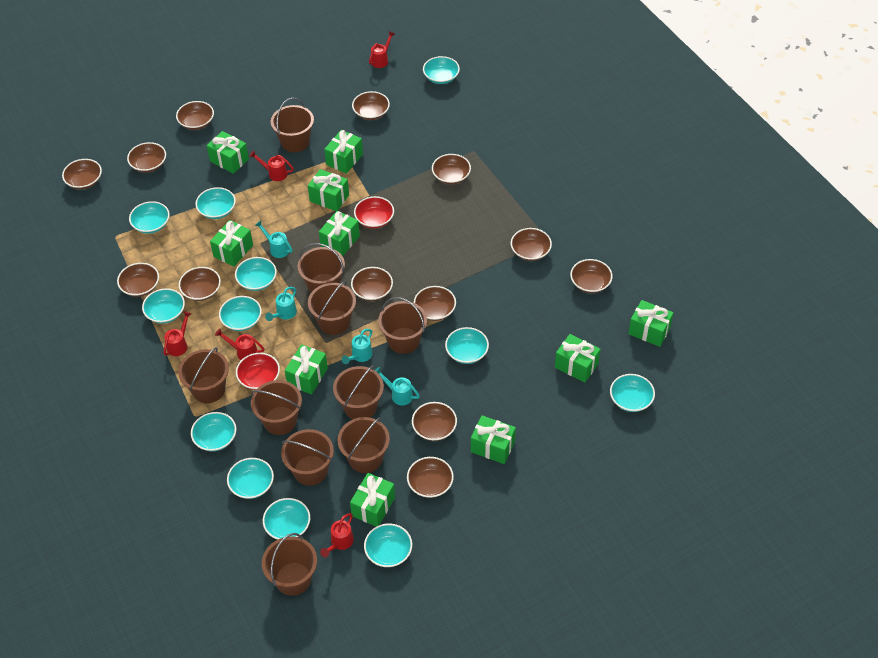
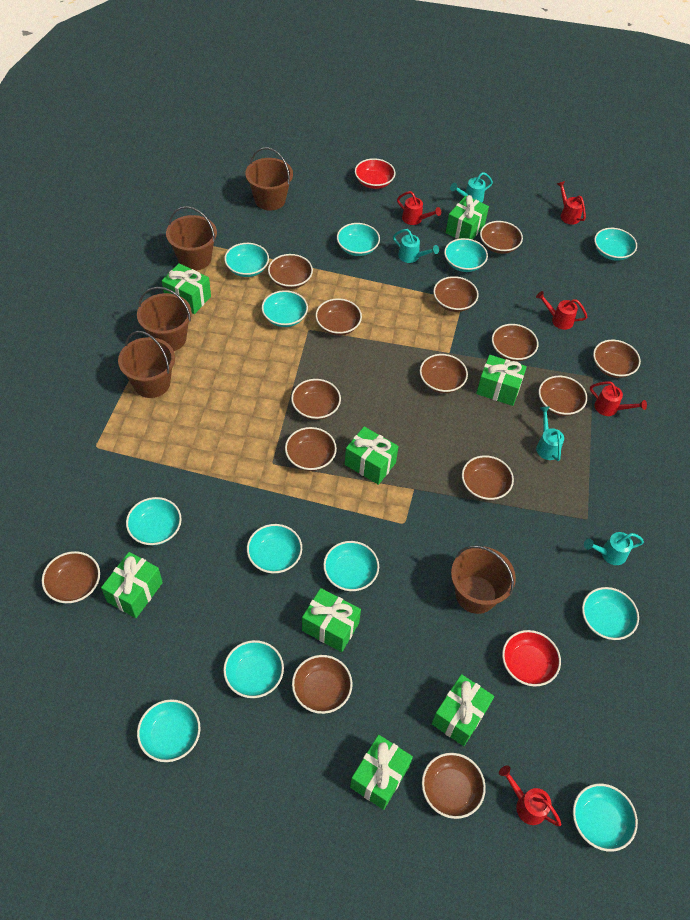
brown bowl: [62,159,102,190] [117,263,159,297] [127,142,166,173] [176,101,214,130] [179,267,221,301] [351,267,393,301] [352,91,390,120] [407,457,454,498] [412,402,457,441] [414,286,456,321] [432,154,471,184] [511,228,552,261] [570,259,613,293] = 13 -> [42,551,100,603] [268,254,313,289] [285,427,337,471] [291,379,341,420] [292,655,353,714] [315,298,362,335] [420,354,468,393] [422,753,486,819] [433,276,479,312] [462,455,514,500] [480,221,523,254] [492,324,539,362] [539,376,587,416] [593,340,641,378] = 14
brown bucket: [178,347,229,403] [251,380,302,435] [262,533,317,596] [271,98,314,152] [281,429,334,486] [298,243,345,293] [308,281,356,335] [333,365,384,419] [337,417,390,473] [378,297,427,354] = 10 -> [118,331,175,398] [137,287,192,351] [166,206,217,271] [245,147,293,211] [451,546,516,614] = 5
green gift: [207,131,249,174] [210,220,253,267] [285,344,328,394] [308,169,349,211] [319,211,360,256] [324,130,363,174] [350,473,395,527] [471,415,516,464] [555,334,601,383] [628,300,673,347] = 10 -> [101,552,163,618] [162,263,211,314] [302,588,361,652] [345,427,399,485] [350,735,413,810] [432,674,494,746] [446,195,489,240] [476,355,527,406] = 8

